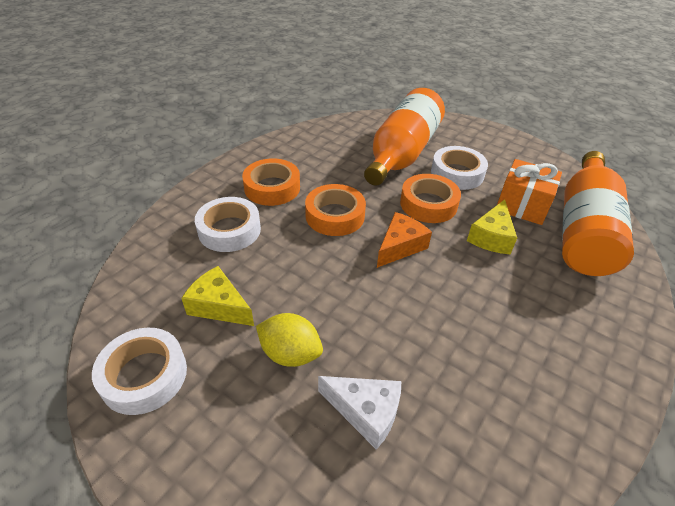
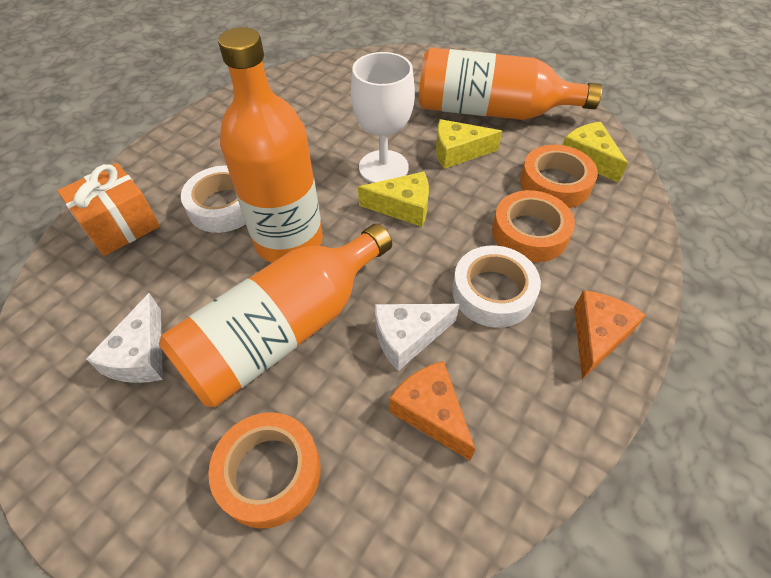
orange bottle: [364,88,445,186] [562,151,634,276] = 2 -> [159,223,392,407] [218,27,323,263] [419,48,602,120] = 3
orange cheese: [377,212,432,268] = 1 -> [389,361,475,461] [574,290,646,379] = 2
white cheese: [318,376,401,450] = 1 -> [86,293,163,383] [375,304,459,371] = 2
white goblet: none = 0 -> [351,52,415,183] = 1
white tape: [92,328,187,415] [195,197,261,252] [431,146,488,190] = 3 -> [181,165,246,233] [452,246,541,328] = 2
yellow cheese: [181,266,254,326] [467,199,517,255] = 2 -> [358,172,429,227] [436,119,502,169] [563,122,628,183] = 3
yellow lemon: [256,313,323,367] = 1 -> none = 0

